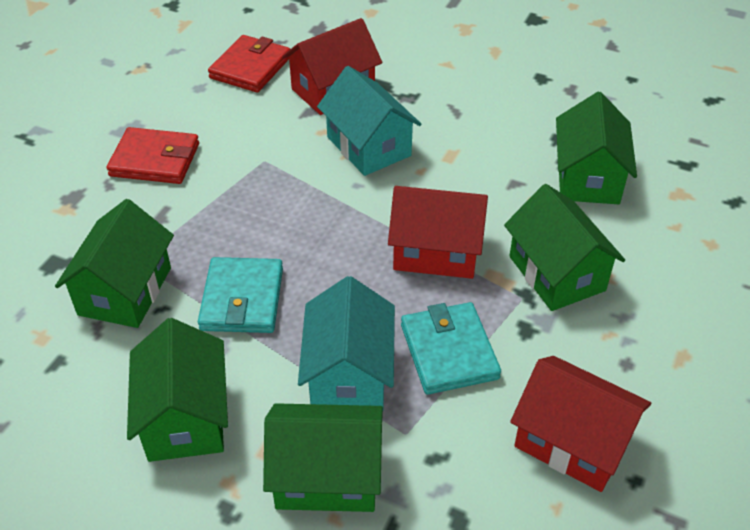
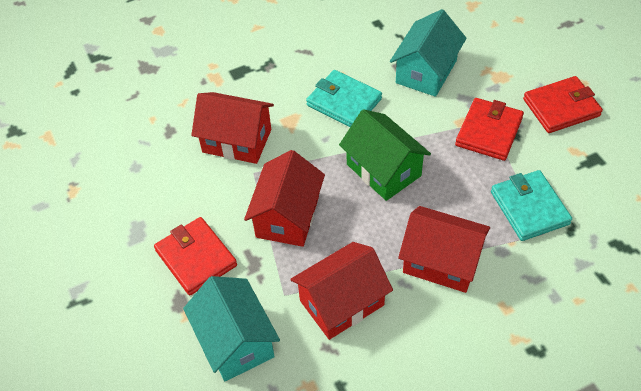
green house: [55,199,174,328] [127,318,228,462] [263,403,383,512] [504,184,625,311] [556,92,637,204] = 5 -> [339,109,431,201] = 1
red house: [282,18,382,115] [388,186,488,279] [510,356,651,492] = 3 -> [191,92,274,164] [244,150,325,247] [290,242,393,340] [398,206,490,293] = 4
red wallet: [107,127,199,184] [208,35,290,93] = 2 -> [154,217,237,295] [455,98,524,161] [523,76,603,133] = 3

